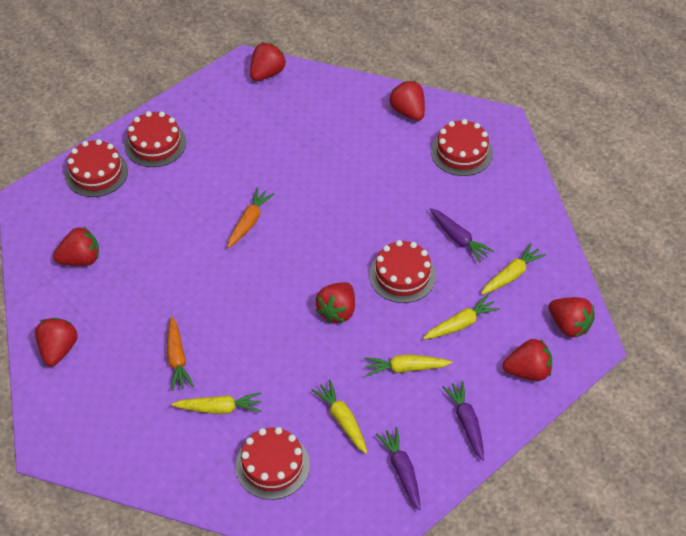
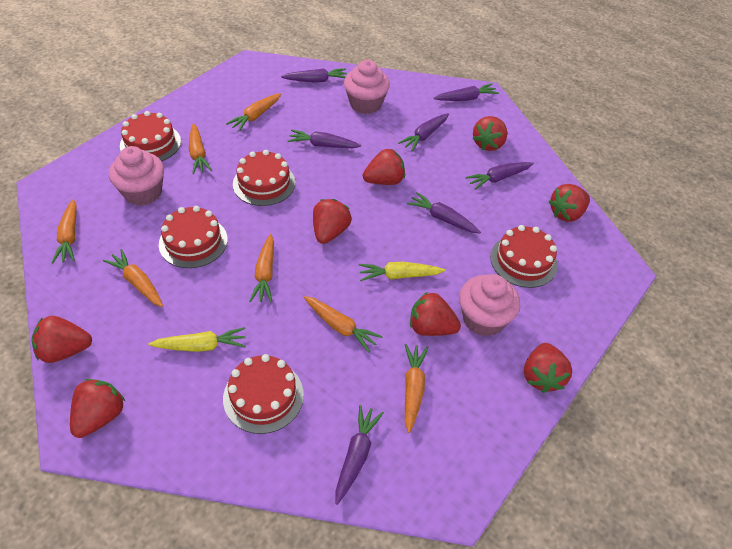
orange carrot: [167,316,194,391] [227,188,274,248] = 2 -> [52,199,77,264] [103,249,163,307] [189,123,212,174] [226,93,281,132] [250,234,274,303] [304,296,383,353] [405,344,429,433] = 7
pink cupcake: none = 0 -> [109,146,164,206] [344,60,390,114] [459,274,520,336] = 3
purple carrot: [376,427,421,510] [430,208,494,262] [442,381,484,461] = 3 -> [281,68,347,83] [288,130,361,148] [335,405,384,505] [398,113,449,152] [407,192,481,234] [434,84,499,101] [465,162,534,190] = 7
red strawberry: [35,318,78,366] [53,226,99,266] [250,43,286,81] [316,282,355,323] [389,81,425,121] [503,339,552,381] [549,297,595,337] = 7 -> [31,316,92,363] [70,379,126,438] [313,199,351,244] [363,149,405,185] [410,292,461,336] [472,116,507,151] [524,343,572,393] [549,184,590,222] = 8
yellow carrot: [171,392,261,414] [311,380,367,454] [364,354,453,377] [423,295,500,339] [481,243,546,295] = 5 -> [148,327,246,352] [359,262,445,281] = 2

